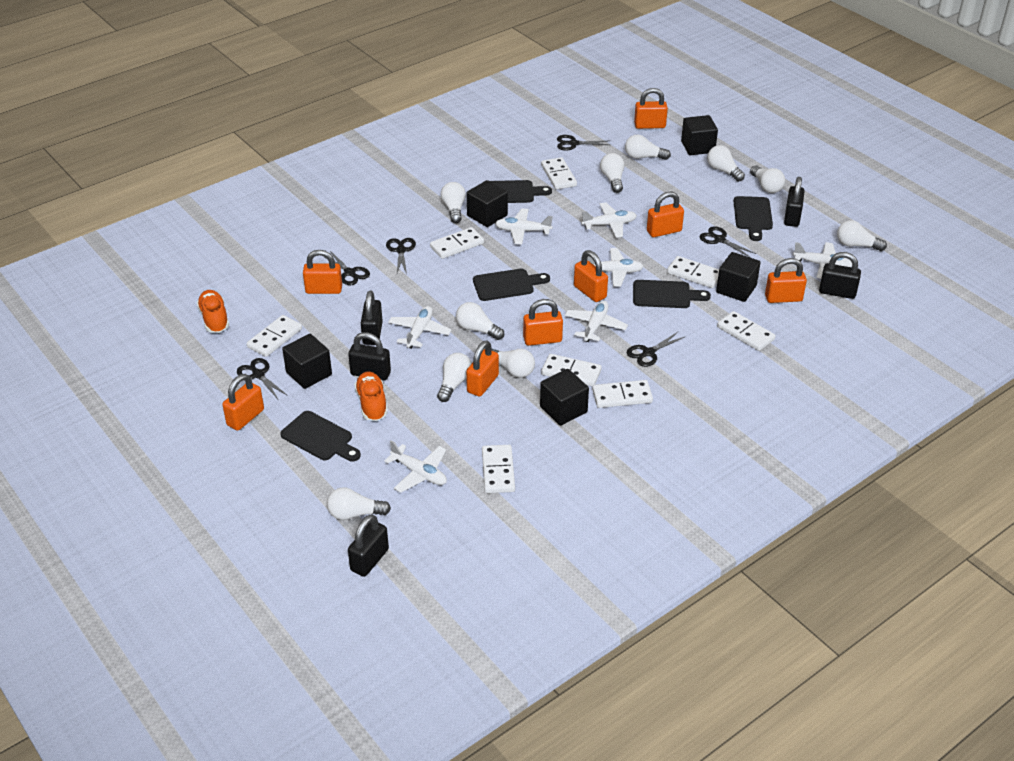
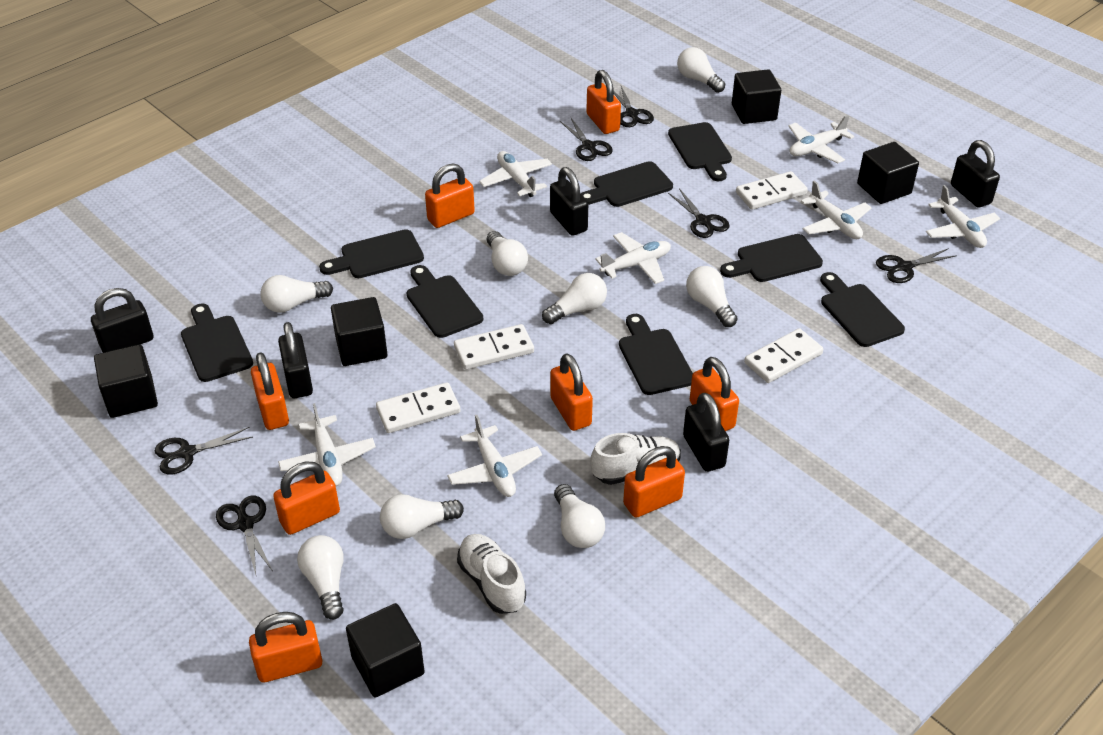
black cutting board: [280,411,361,461] [473,269,550,301] [490,180,552,203] [633,280,711,308] [734,196,773,241] = 5 -> [181,303,253,382] [319,229,424,278] [407,265,483,338] [580,161,673,207] [619,314,693,395] [668,122,732,181] [720,234,823,282] [820,272,905,347] = 8
orange shoe: [197,290,229,333] [354,371,388,421] = 2 -> none = 0
white domino: [247,315,302,357] [430,227,484,259] [482,445,515,493] [541,157,577,190] [541,354,602,386] [592,380,653,408] [667,256,719,288] [717,311,775,351] = 8 -> [376,382,460,433] [454,324,534,370] [736,171,808,210] [744,328,824,383] = 4
white light bulb: [327,487,391,520] [437,353,472,402] [441,182,466,223] [456,302,504,340] [492,349,535,378] [600,153,624,193] [625,135,671,160] [707,145,745,182] [750,165,785,193] [837,220,887,251] = 10 -> [260,275,333,313] [297,535,344,620] [380,494,464,539] [487,231,528,276] [542,273,607,324] [554,484,605,548] [677,47,725,93] [686,266,738,327] = 8
white shoe: none = 0 -> [457,534,526,614] [590,433,681,485] = 2

